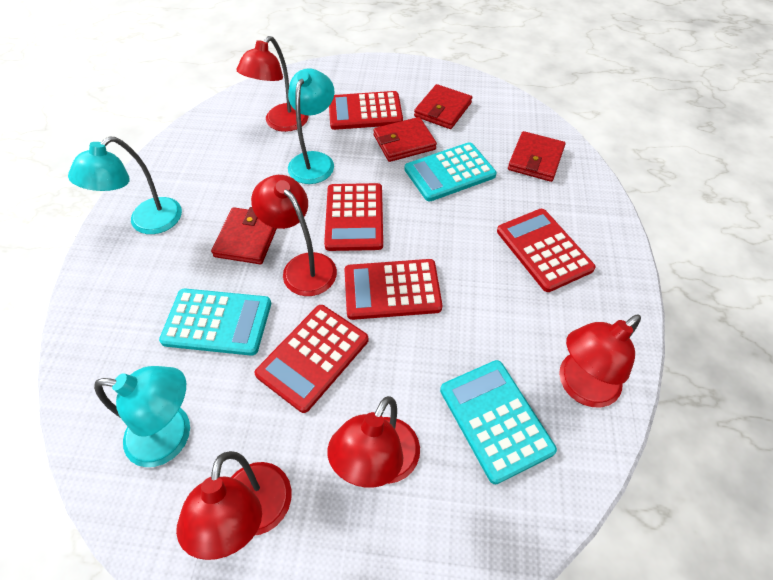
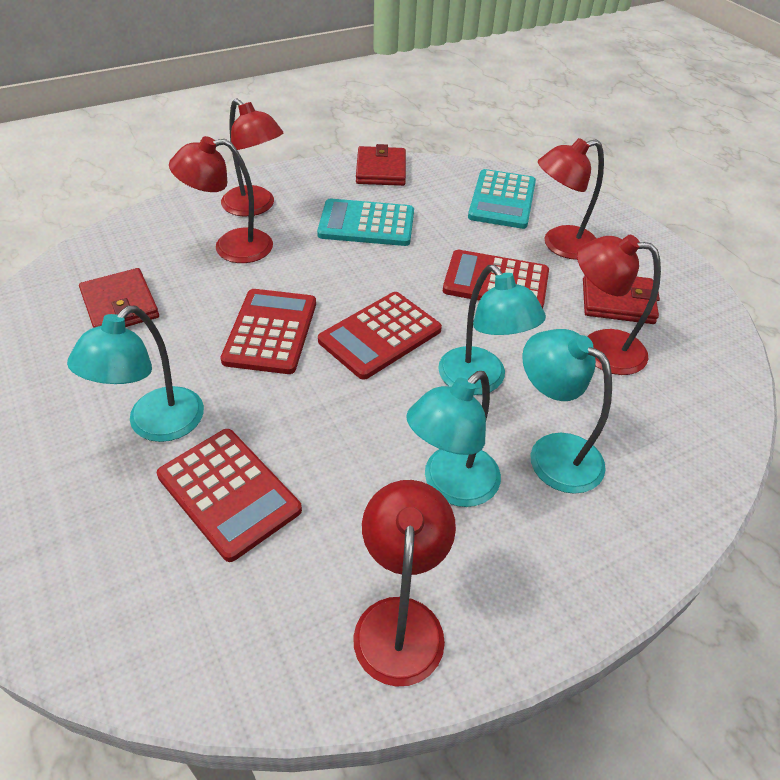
red calculator: [254,305,368,413] [324,183,383,251] [329,91,403,130] [344,259,442,320] [497,209,596,292] = 5 -> [157,429,302,562] [221,289,316,374] [318,292,442,380] [443,250,549,308] = 4
red wallet: [211,207,277,264] [373,117,437,162] [414,84,472,129] [508,131,566,182] = 4 -> [79,268,159,328] [356,144,406,186] [583,275,660,324] = 3
turquoise calculator: [159,289,271,356] [405,142,497,202] [440,360,557,484] = 3 -> [317,199,414,246] [468,169,536,229] = 2
turquoise lamp: [68,137,182,234] [94,366,190,467] [288,68,334,184] = 3 -> [67,306,204,442] [406,371,501,507] [438,265,546,395] [522,329,612,494] = 4

